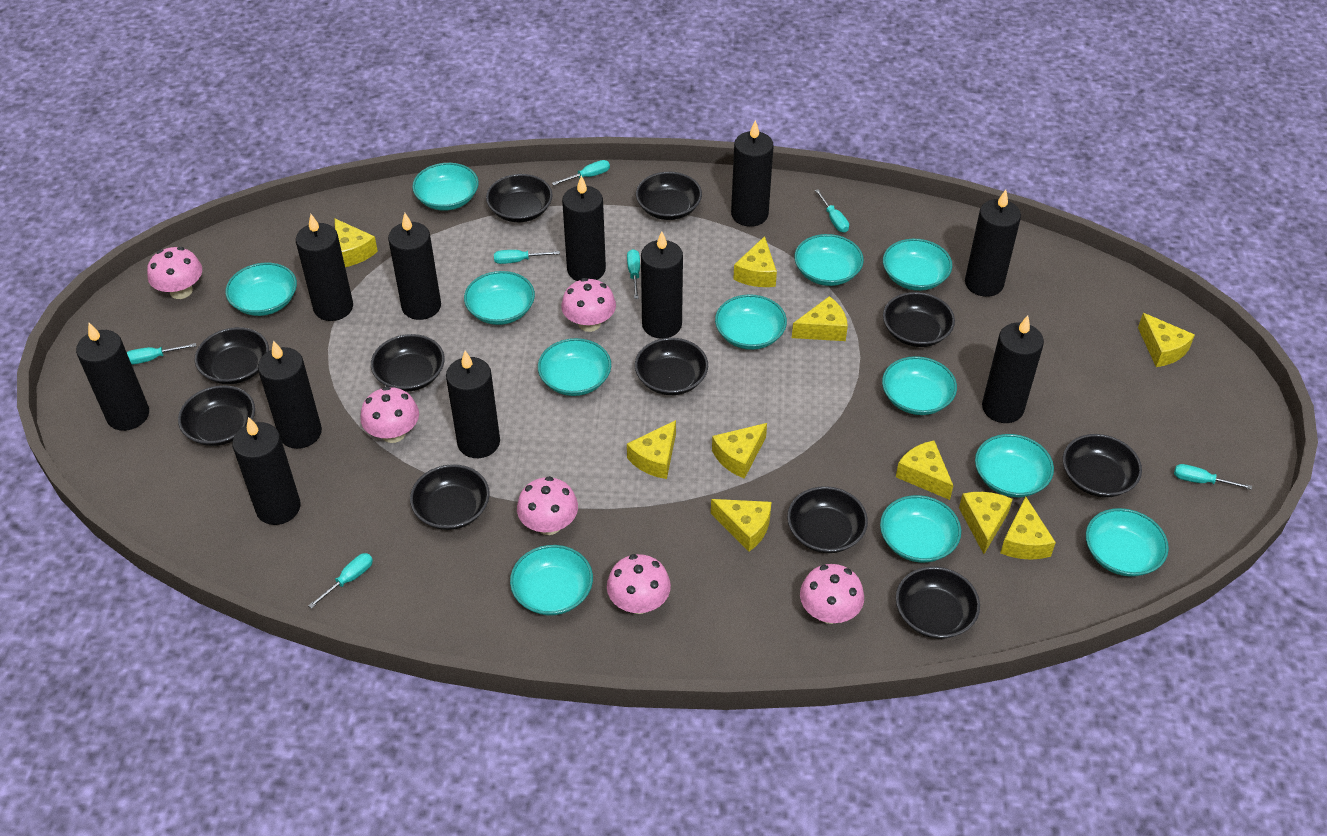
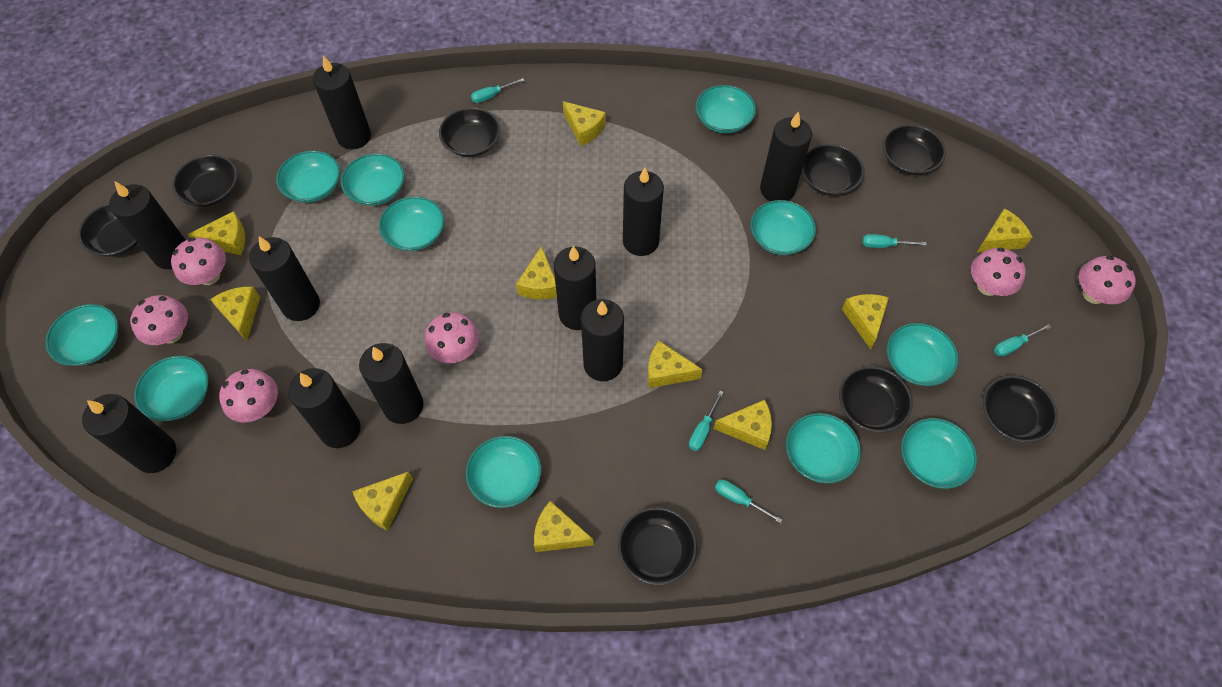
black bowl: [178,385,255,446] [195,327,269,384] [371,334,445,392] [410,464,490,530] [486,174,553,222] [635,338,708,395] [636,172,702,220] [787,486,868,553] [883,292,955,347] [896,567,980,639] [1063,434,1142,497] = 11 -> [78,203,138,257] [172,155,237,207] [439,107,500,157] [618,507,697,585] [801,144,864,196] [839,366,912,433] [883,124,946,175] [983,376,1058,443] = 8
black candle: [76,323,149,431] [232,417,301,525] [258,340,322,449] [296,214,353,321] [388,213,441,320] [446,351,500,458] [562,175,606,281] [641,231,683,339] [731,120,774,227] [965,190,1021,297] [982,315,1044,423] = 11 -> [82,394,176,473] [109,182,186,269] [249,237,320,321] [288,368,361,448] [313,55,371,149] [359,343,424,424] [554,246,596,330] [581,299,624,381] [623,167,664,256] [760,111,812,201] = 10
turquoise bowl: [226,263,297,316] [412,163,479,211] [464,271,535,325] [510,545,593,616] [538,338,611,396] [715,294,787,350] [794,234,864,286] [880,495,961,563] [882,356,957,415] [883,239,952,291] [975,434,1054,497] [1086,508,1169,577] = 12 -> [45,304,118,366] [134,356,209,421] [276,150,340,203] [341,153,405,206] [379,196,444,251] [466,436,541,508] [695,85,756,133] [750,200,816,255] [786,413,861,483] [887,323,959,386] [901,418,977,489] = 11
turquoise screwdriver: [127,343,196,365] [308,553,373,609] [494,250,560,264] [552,160,610,186] [627,249,640,299] [815,189,849,233] [1174,464,1252,490] = 7 -> [471,78,525,103] [689,391,724,451] [715,480,783,524] [862,234,927,248] [994,324,1051,357] = 5

